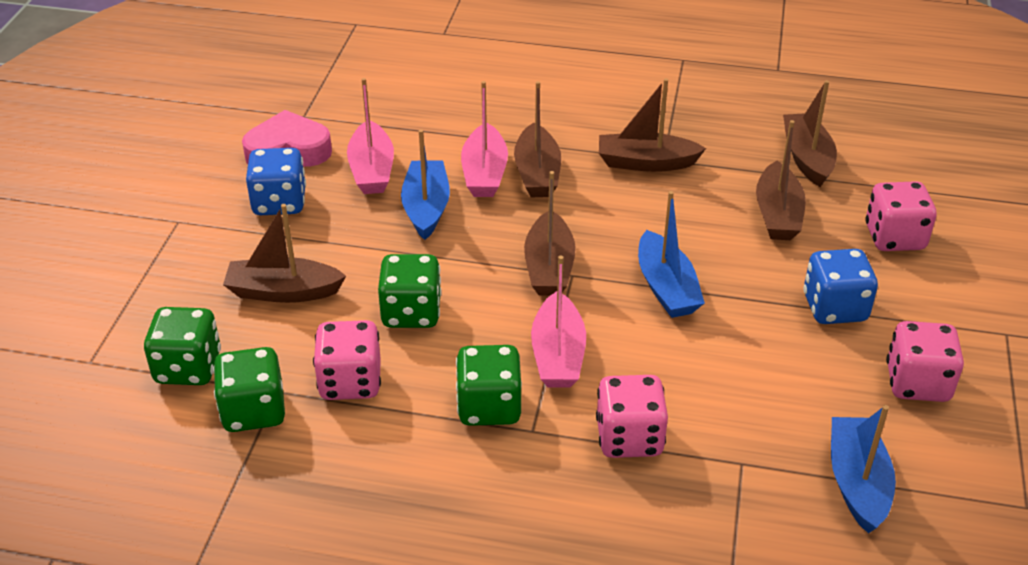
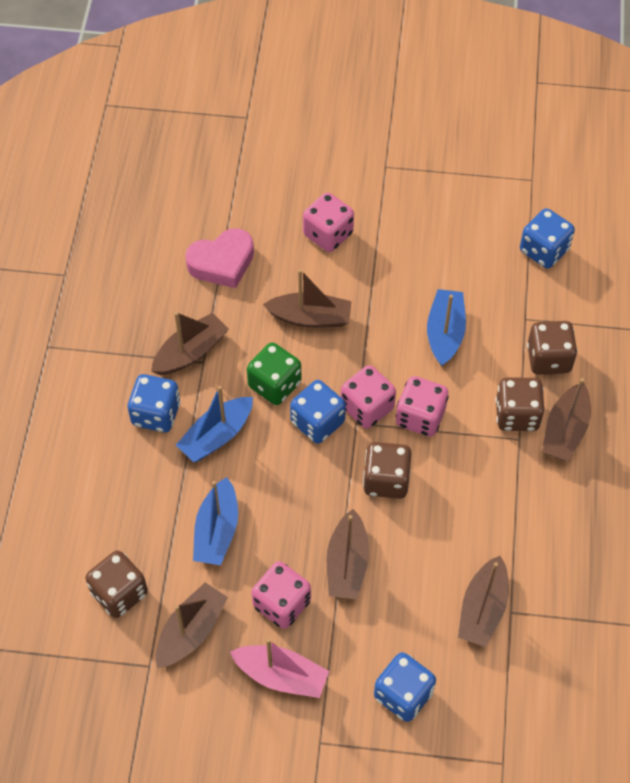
blue dice: [246,148,306,215] [803,249,878,324] = 2 -> [128,374,181,432] [290,380,346,444] [374,652,436,722] [520,208,575,268] = 4
brown dice: none = 0 -> [85,550,148,618] [363,442,411,499] [495,377,544,431] [527,321,578,375] = 4
green dice: [144,307,221,385] [213,347,285,432] [378,254,442,328] [456,345,522,426] = 4 -> [247,342,301,405] = 1
pink boat: [347,78,394,194] [461,81,508,197] [531,256,586,388] = 3 -> [230,638,329,698] = 1

